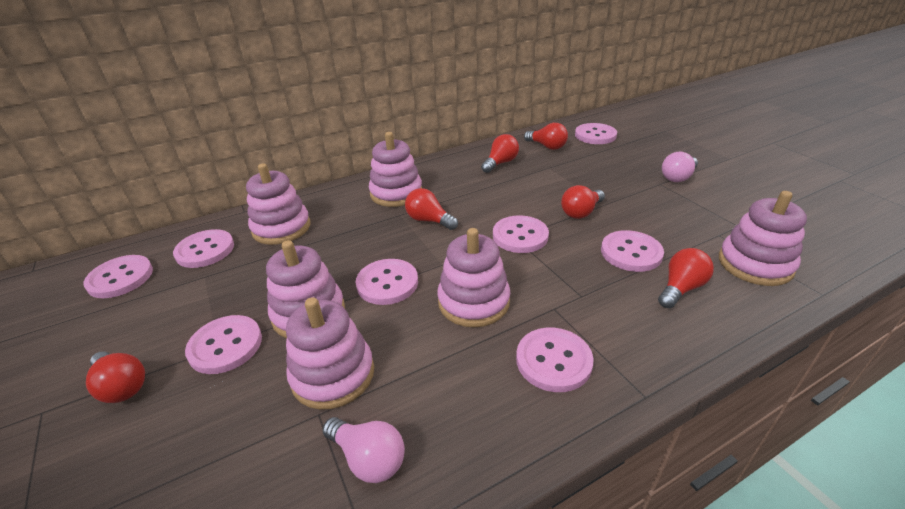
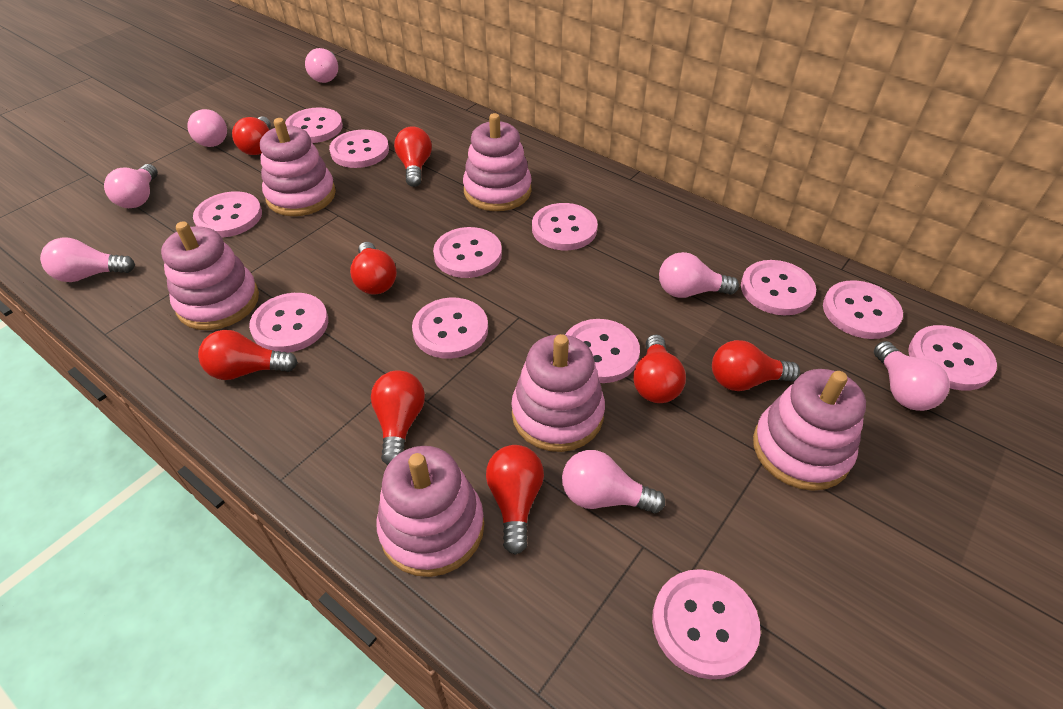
pink button: [84,255,153,298] [173,229,234,268] [185,315,262,374] [356,259,418,305] [493,216,549,253] [516,328,594,392] [575,123,617,144] [601,230,664,272] = 8 -> [193,191,262,237] [249,293,328,353] [285,107,343,143] [329,130,389,168] [412,298,488,359] [433,227,502,278] [532,203,598,250] [565,319,640,383] [652,569,761,679] [741,260,816,315] [823,280,903,339] [908,325,997,391] = 12
pink light bulb: [323,417,405,483] [662,152,698,182] = 2 -> [40,237,135,282] [104,164,158,208] [187,109,227,147] [305,48,338,83] [562,450,665,514] [659,252,739,298] [874,341,950,411] = 7
red light bulb: [86,351,145,403] [405,188,458,230] [481,134,519,173] [524,123,568,150] [561,185,605,219] [658,248,714,308] = 6 -> [198,330,298,380] [232,116,271,155] [350,242,397,295] [371,370,425,465] [394,126,432,187] [486,445,544,555] [633,334,686,403] [712,340,800,391] = 8

